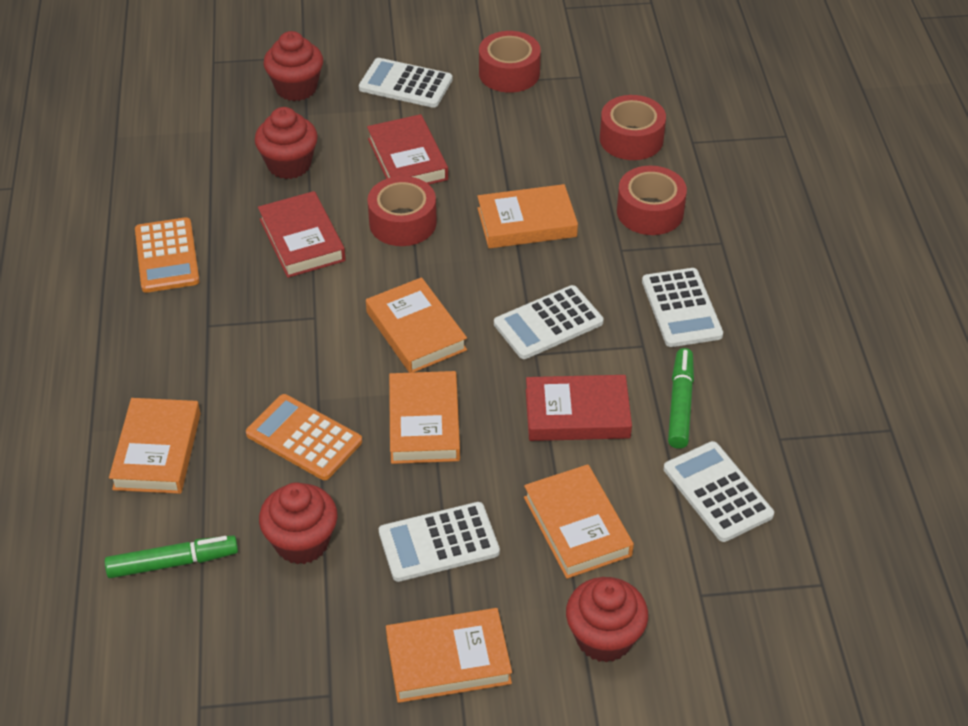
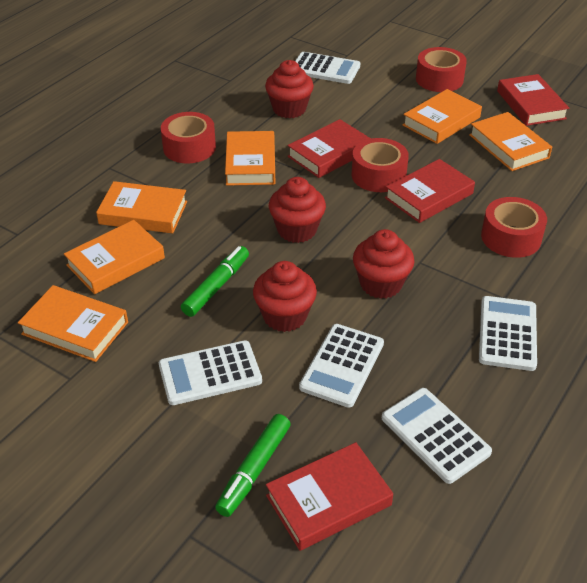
orange calculator: [135,217,200,293] [246,394,362,480] = 2 -> none = 0
red book: [258,191,346,278] [367,114,448,184] [526,375,632,441] = 3 -> [266,442,393,551] [287,119,371,178] [385,159,475,223] [497,74,569,126] = 4

